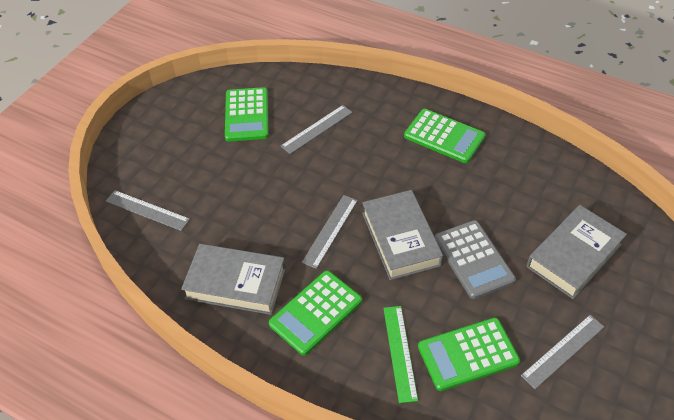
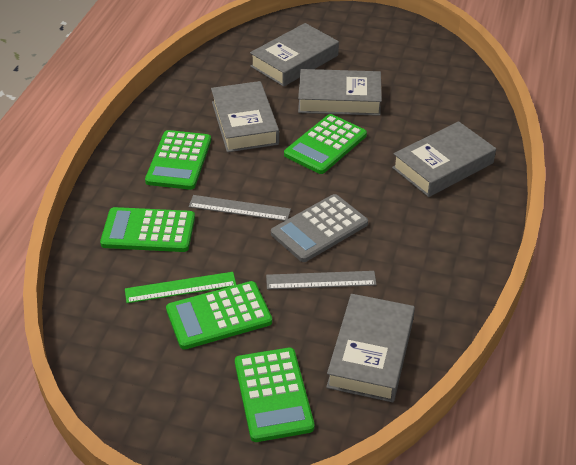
green calculator: [225,87,269,141] [269,271,362,356] [404,109,486,163] [418,318,520,391] = 4 -> [100,207,195,252] [145,130,211,190] [166,281,272,350] [235,348,314,442] [284,114,367,174] = 5
grey book: [181,244,286,315] [362,190,443,280] [526,205,627,299] = 3 -> [211,81,279,152] [250,23,339,87] [298,69,382,116] [326,294,415,402] [392,121,496,197] = 5
grey ruler: [106,190,190,231] [281,105,353,154] [302,195,358,269] [521,315,604,389] = 4 -> [189,195,291,221] [266,271,377,290] = 2

